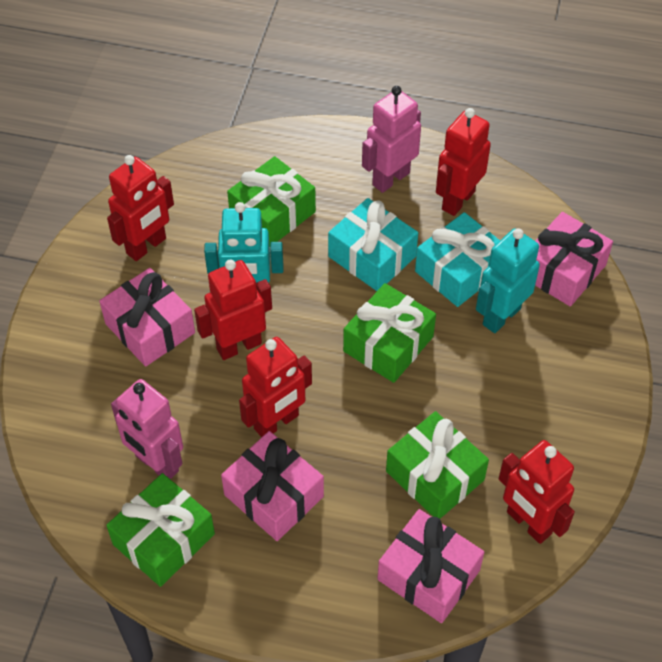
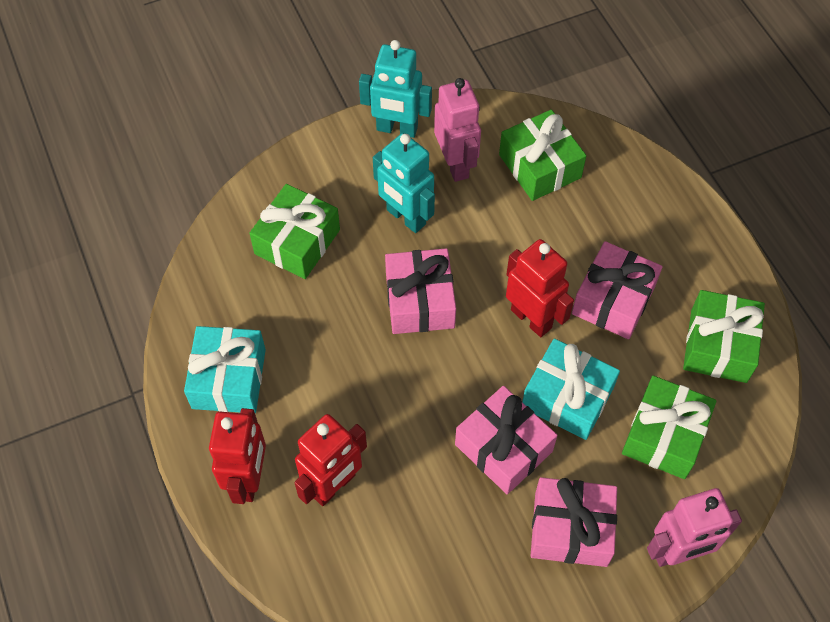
red robot: [107,155,174,261] [194,259,272,360] [239,337,312,437] [436,108,491,216] [499,440,575,544] = 5 -> [209,408,266,504] [294,414,367,506] [506,239,574,337] = 3

